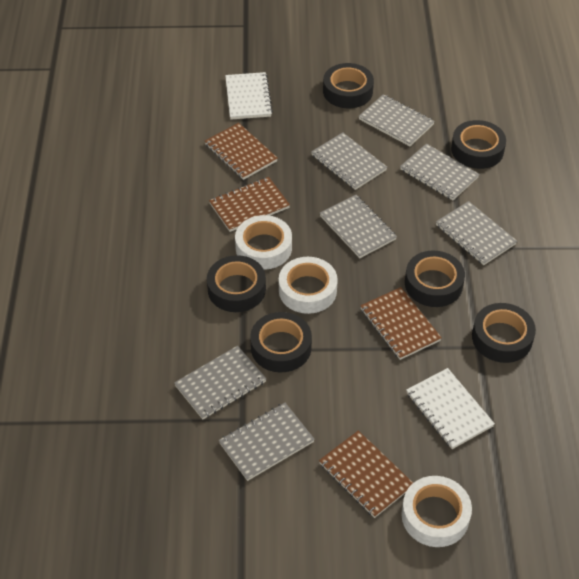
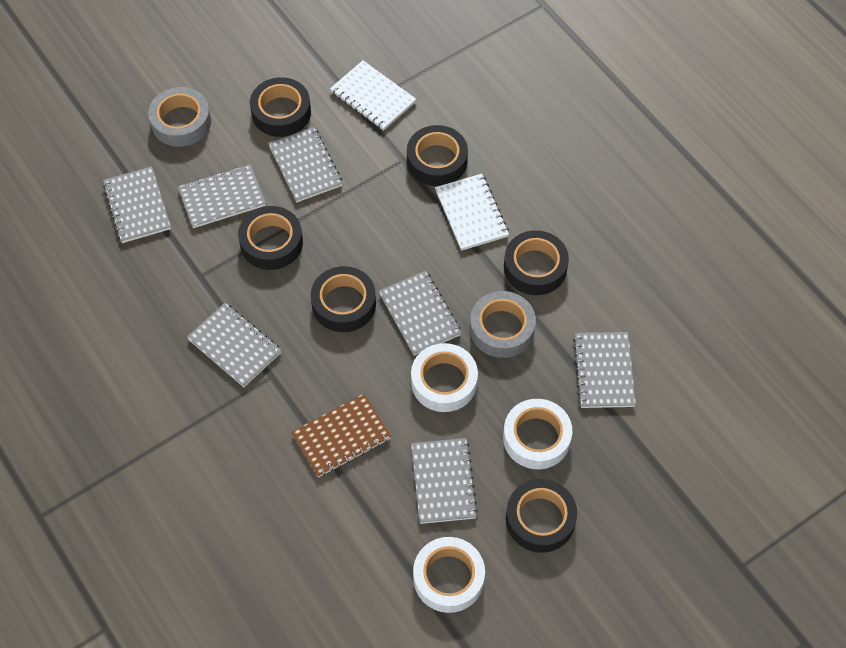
brown notebook: [205,123,278,180] [209,177,290,232] [319,431,413,518] [360,287,442,360] = 4 -> [291,394,391,478] = 1
grey tape: none = 0 -> [148,87,211,147] [470,291,536,358] = 2

